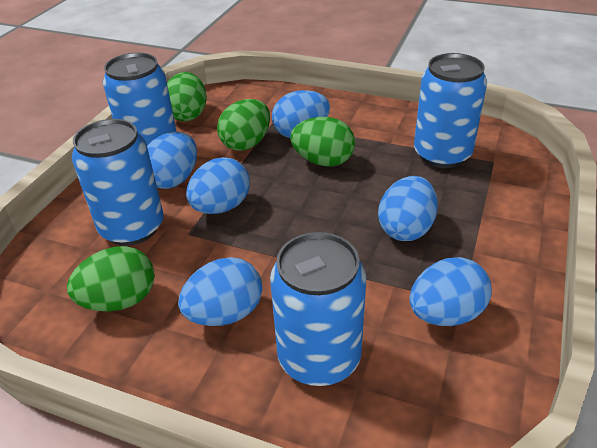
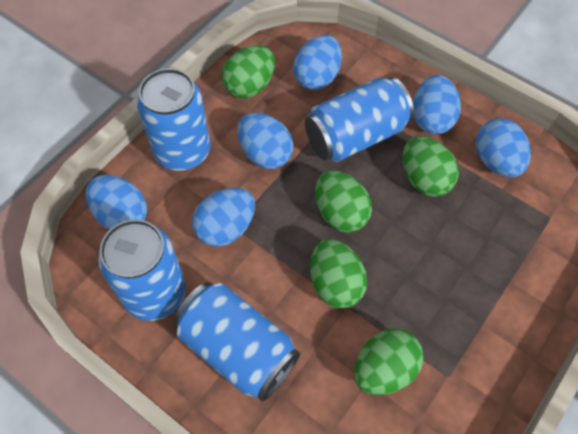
green egg: [67,246,155,311] [167,72,207,121] [217,99,270,151] [290,117,355,167] = 4 -> [222,45,275,98] [310,239,367,308] [315,170,372,233] [354,328,424,395] [403,136,459,197] = 5

